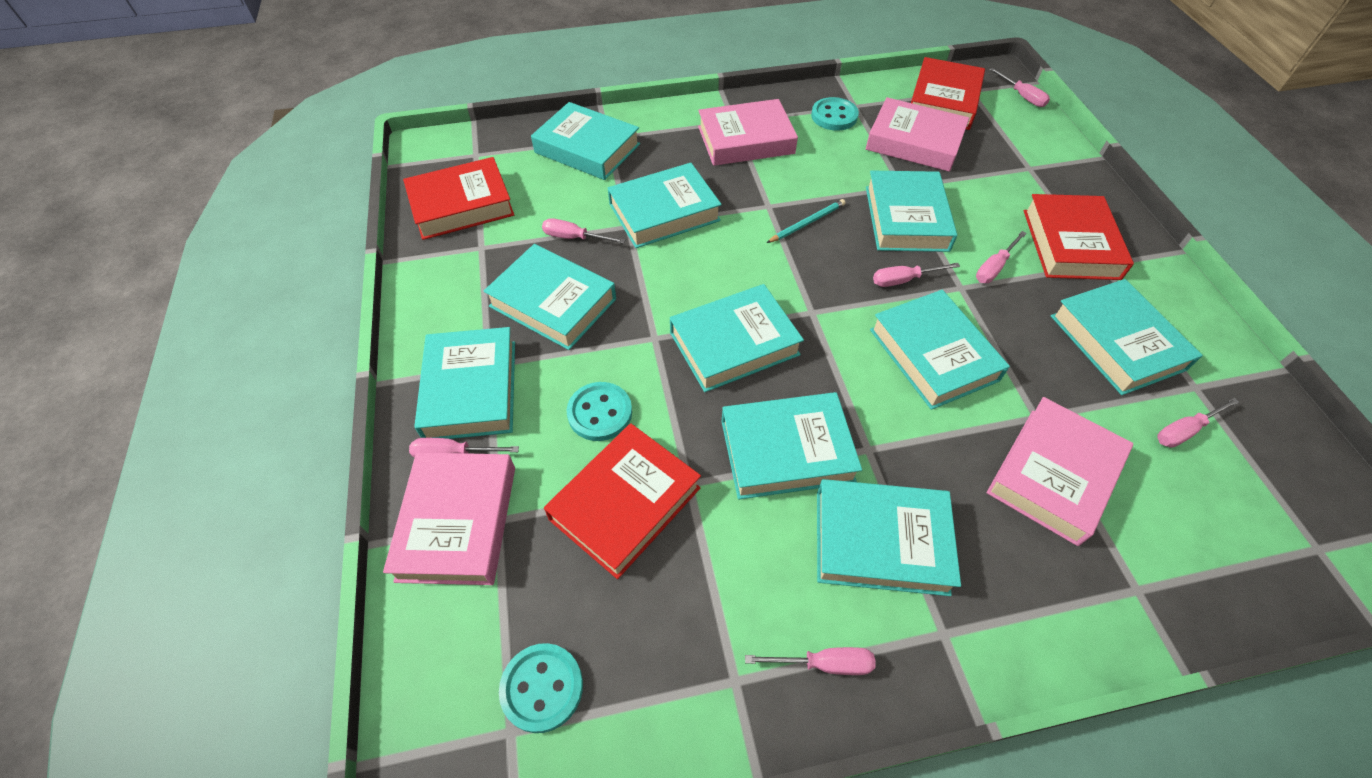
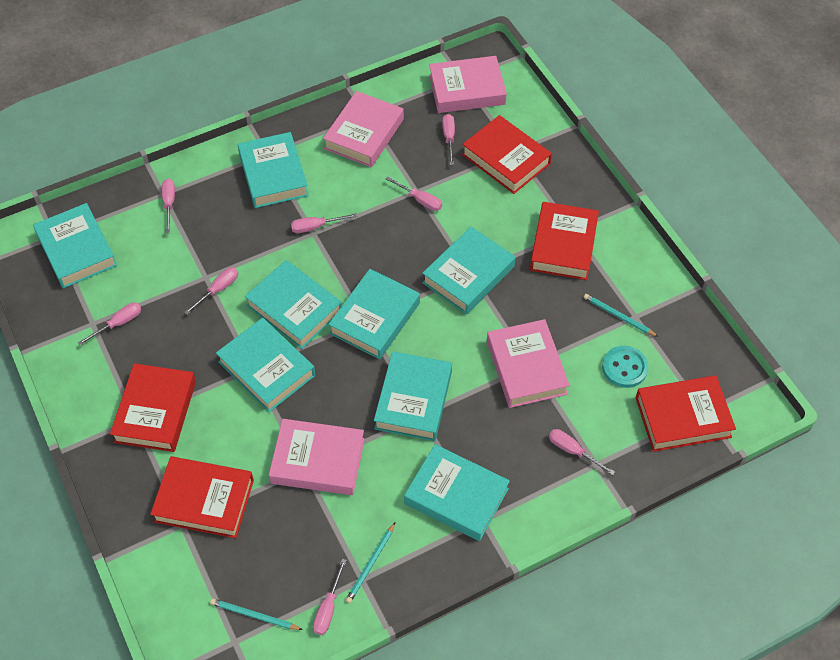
pink screwdriver: [409,438,519,458] [542,218,625,244] [745,647,875,675] [873,263,960,287] [976,231,1027,283] [989,68,1050,107] [1157,398,1239,448] = 7 -> [78,302,141,346] [162,179,175,233] [184,267,238,315] [291,213,357,233] [313,559,347,635] [386,177,442,211] [442,114,455,165] [549,429,615,475] = 8
red book: [403,157,514,240] [544,423,701,579] [911,57,985,130] [1024,194,1134,280] = 4 -> [110,363,196,452] [150,456,254,538] [462,115,552,194] [530,202,599,280] [636,375,736,452] = 5
turquoise book: [414,327,515,439] [483,244,616,350] [531,102,640,180] [608,163,722,248] [670,284,804,392] [721,392,862,499] [817,479,961,596] [866,171,957,252] [870,290,1010,410] [1051,279,1203,395] = 10 -> [33,203,117,288] [216,318,315,412] [238,132,309,208] [245,260,342,349] [328,269,420,360] [374,351,452,441] [404,444,510,541] [422,227,516,314] = 8
turquoise button: [499,643,583,733] [567,382,632,441] [811,97,859,131] = 3 -> [602,346,648,388] = 1
turquoise pencil: [767,199,846,243] = 1 -> [210,599,303,630] [345,523,395,603] [584,294,658,337] = 3

